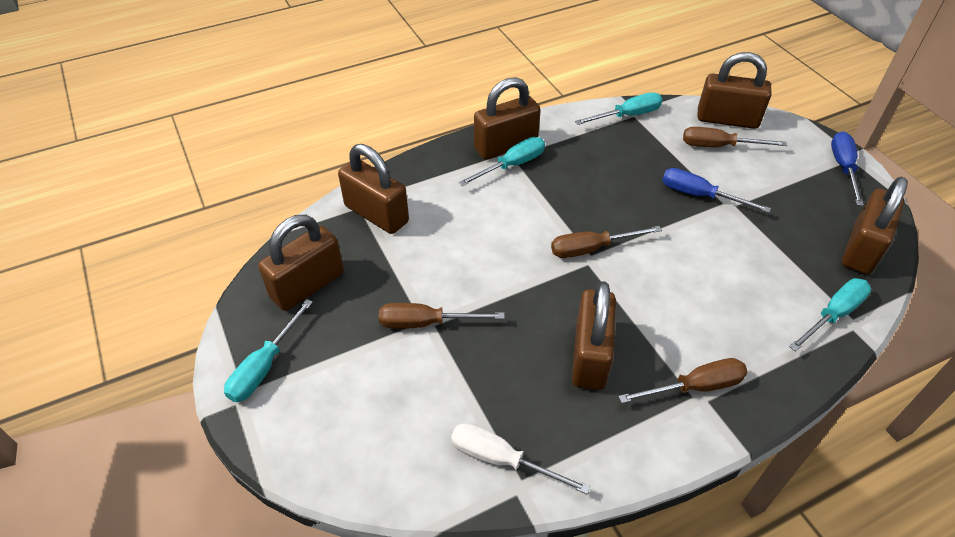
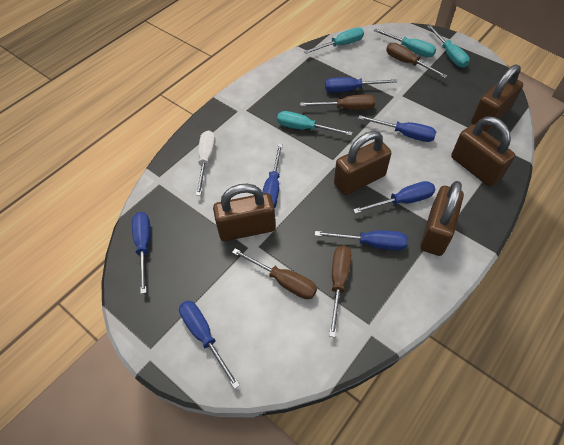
blue screwdriver: [662,168,771,213] [831,132,864,206] = 2 -> [132,212,151,294] [179,300,240,389] [262,144,283,208] [315,230,408,251] [325,77,397,92] [353,181,435,214] [358,115,437,142] = 7
brown padlock: [258,215,344,311] [338,144,409,234] [474,77,541,160] [572,281,616,390] [697,52,771,129] [842,177,908,274] = 6 -> [213,184,276,241] [334,131,391,195] [420,181,464,256] [451,116,515,186] [471,64,523,131] = 5

